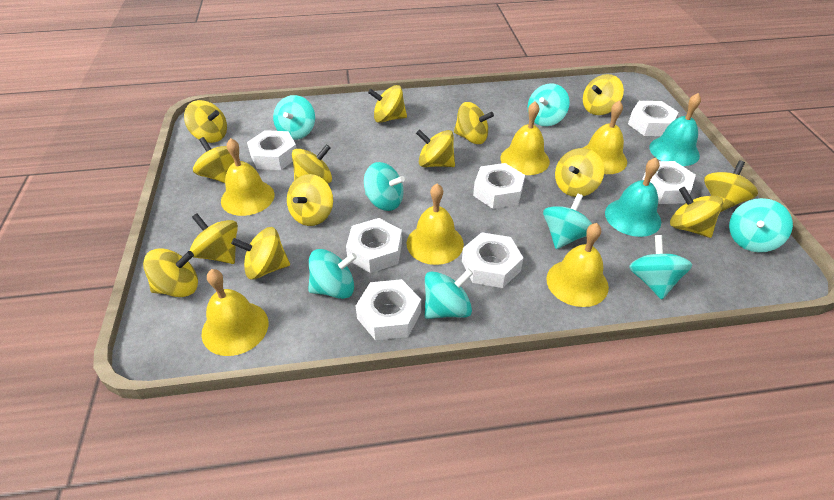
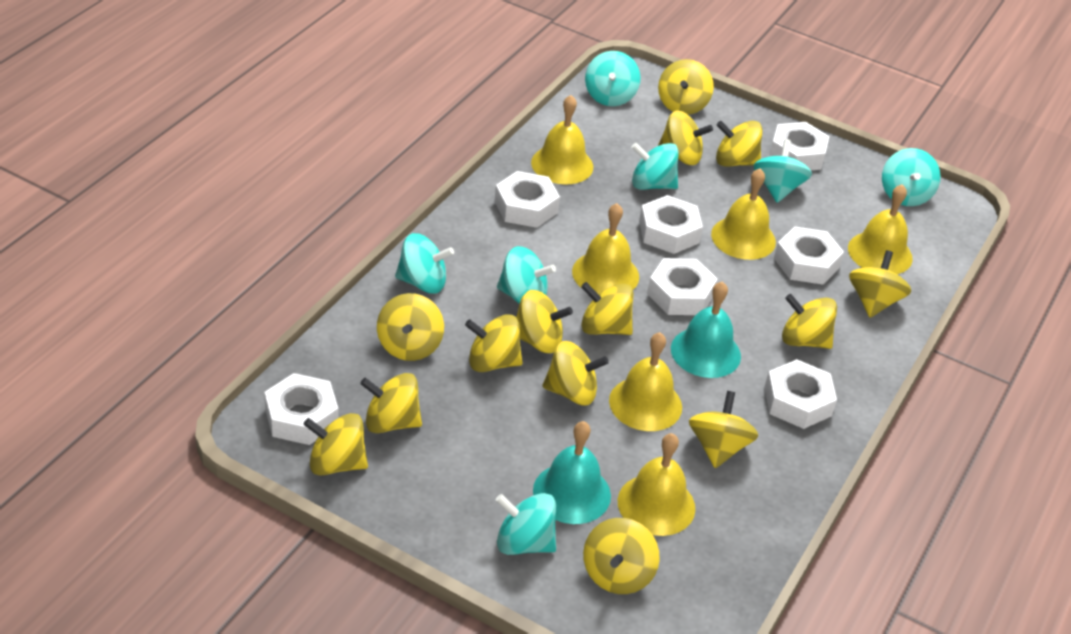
turquoise spinning top: [273,95,315,140] [308,249,357,299] [364,162,405,211] [425,269,473,319] [527,84,570,126] [543,194,592,249] [629,235,692,300] [729,198,793,252] = 8 -> [395,233,454,294] [496,493,556,555] [497,246,556,304] [585,51,640,106] [631,143,679,190] [753,139,812,203] [882,148,941,206] = 7

